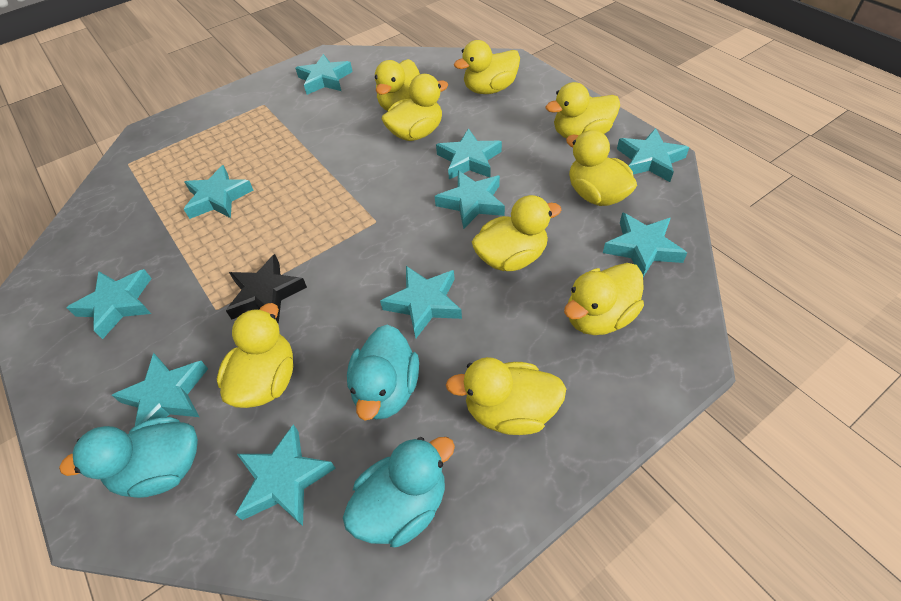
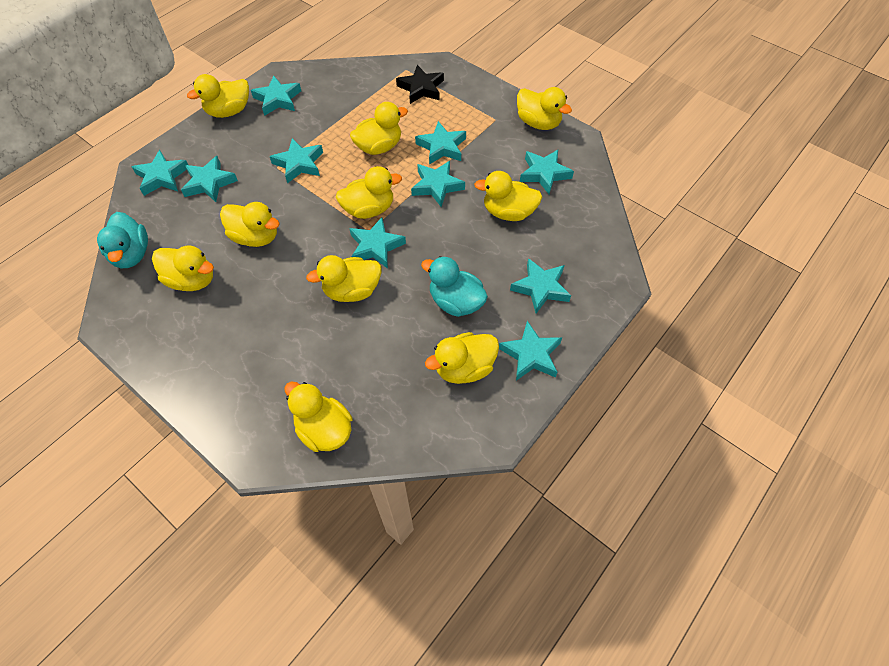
turquoise duck: [59,417,198,498] [343,437,455,547] [347,324,419,421] = 3 -> [97,212,148,268] [421,256,488,317] = 2
yellow duck: [217,303,293,408] [375,59,420,111] [382,74,448,141] [446,357,566,435] [454,40,520,94] [472,195,561,271] [545,82,620,138] [564,263,644,335] [566,130,637,206] = 9 -> [152,245,214,291] [187,74,249,118] [220,202,280,247] [285,381,352,452] [306,255,381,302] [336,166,402,219] [350,102,408,155] [425,332,499,384] [474,171,542,221] [517,87,572,130] = 10

